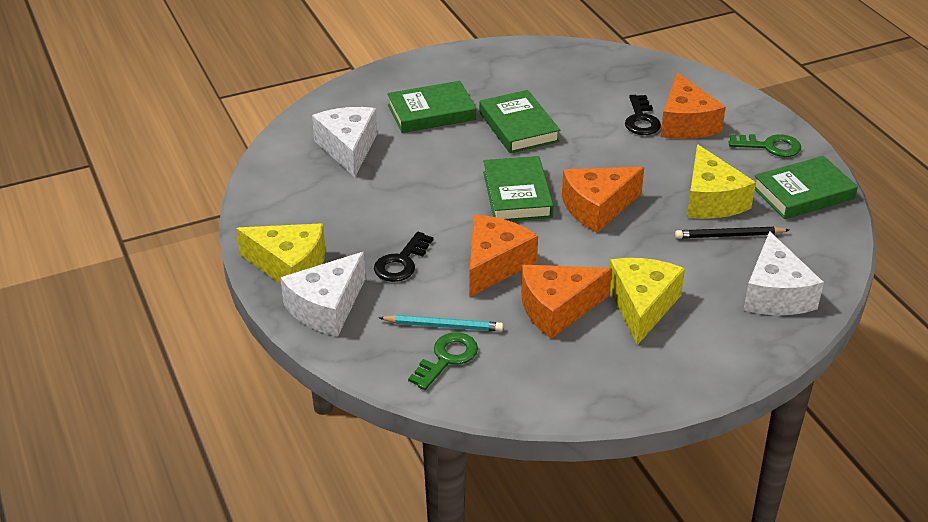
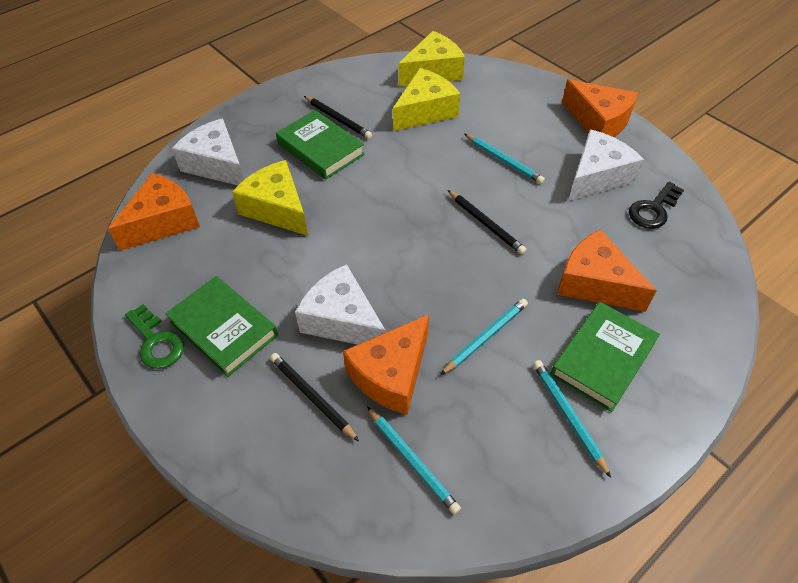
black key: [374,232,434,282] [625,95,661,135] = 2 -> [629,182,684,229] = 1
black pencil: [675,227,789,239] = 1 -> [270,353,359,441] [304,96,372,139] [448,190,526,254] = 3
green book: [387,81,476,133] [479,90,560,153] [483,156,554,221] [754,156,858,219] = 4 -> [165,276,278,377] [276,110,365,180] [550,302,660,412] = 3
green key: [408,332,478,390] [729,134,801,157] = 2 -> [125,304,184,369] = 1
turquoise pencil: [379,315,503,332] = 1 -> [367,407,461,515] [440,299,528,375] [464,134,545,184] [533,360,611,478] = 4

